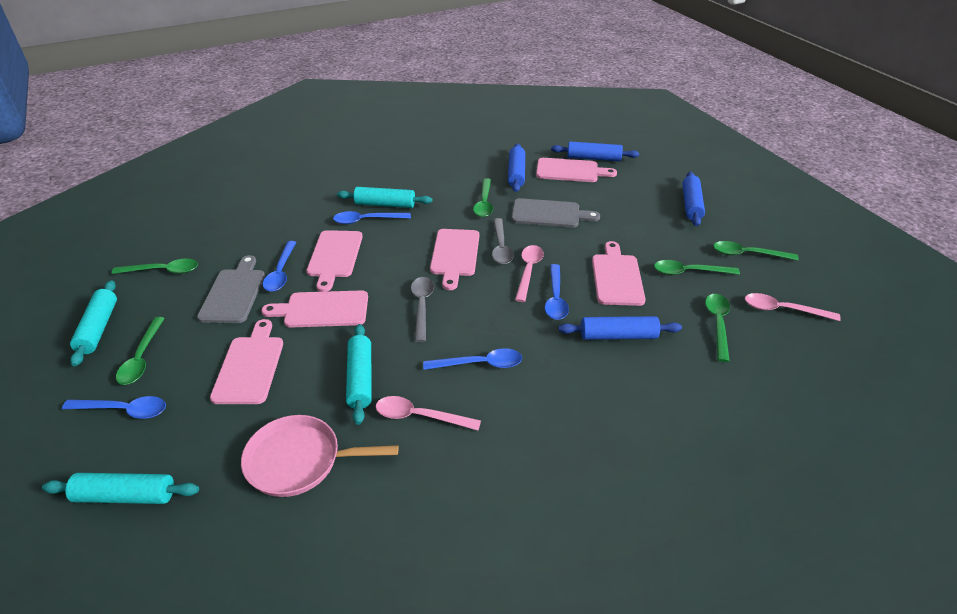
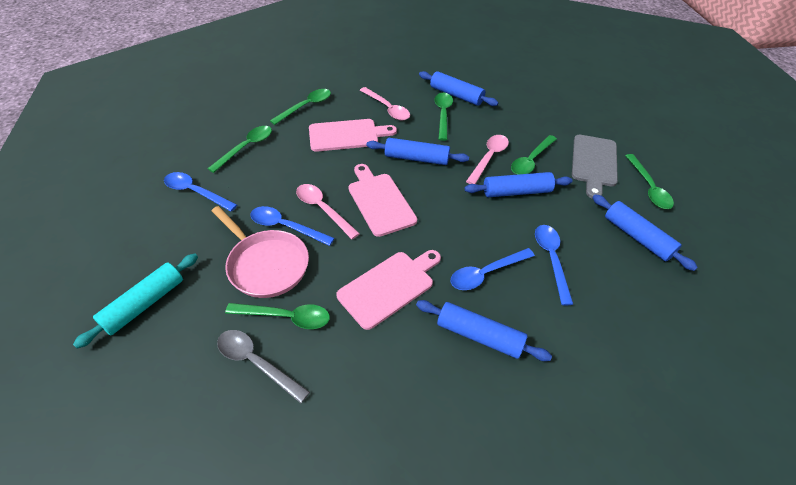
blue rolling pin: [508,143,525,192] [551,141,639,161] [558,316,682,340] [682,172,705,226] = 4 -> [366,138,469,165] [416,300,552,361] [419,71,498,106] [465,172,573,197] [592,194,698,271] = 5
blue spoon: [62,396,166,419] [263,241,296,292] [333,211,411,224] [423,348,522,370] [545,264,569,320] = 5 -> [164,172,237,211] [250,206,334,246] [451,248,535,290] [535,225,573,306] = 4
grey cutting board: [197,255,265,323] [511,198,600,228] = 2 -> [572,135,618,199] = 1
grey spoon: [411,277,434,342] [492,218,514,265] = 2 -> [217,330,310,403] = 1
pink cutting board: [210,319,283,404] [261,290,368,328] [307,230,363,292] [430,229,479,290] [536,158,617,182] [592,241,646,306] = 6 -> [309,119,397,152] [336,250,441,330] [348,164,417,237] = 3
turquoise rolling pin: [42,473,199,504] [70,280,117,366] [337,187,432,208] [346,324,372,425] = 4 -> [73,254,198,349] = 1

